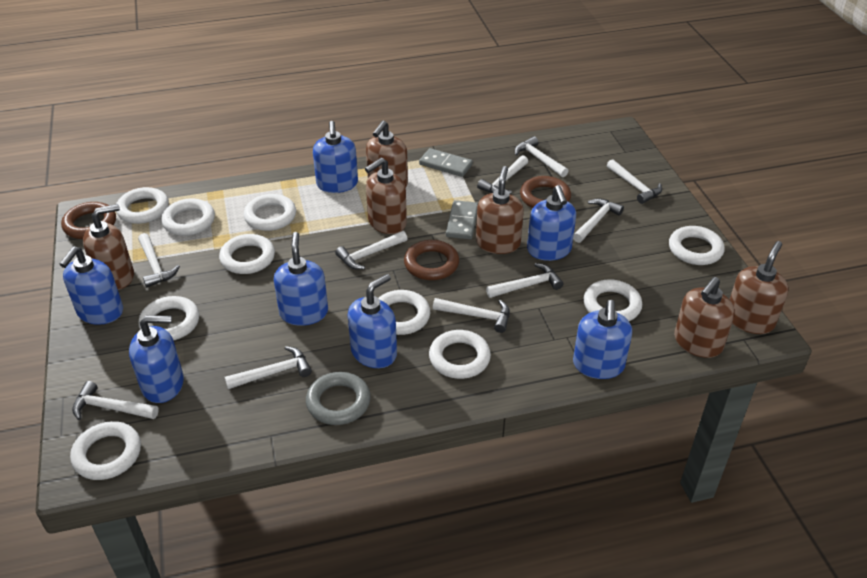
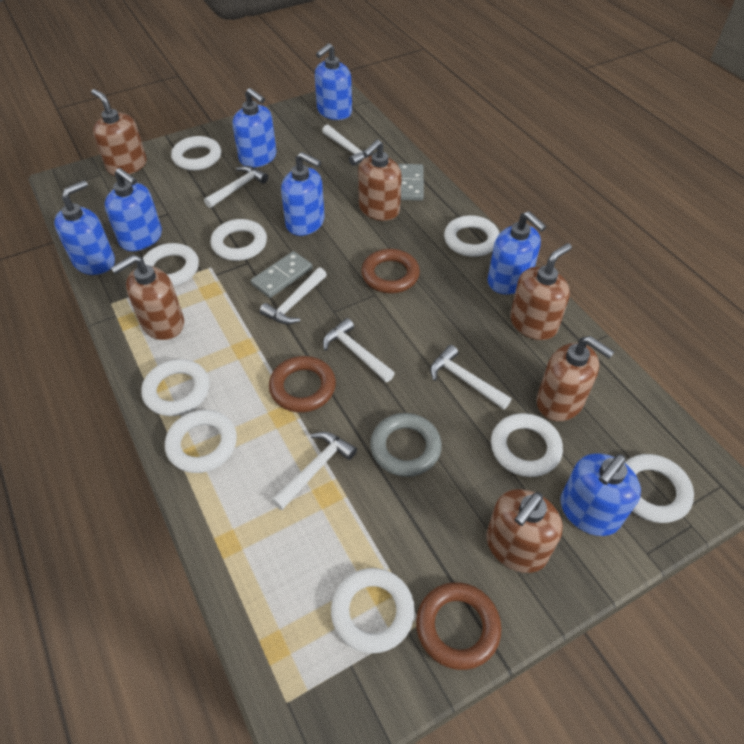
white hammer: [72,381,159,420] [138,233,180,287] [225,346,312,389] [335,231,408,270] [433,298,510,333] [477,155,528,194] [486,263,563,298] [515,136,568,177] [573,198,624,243] [607,159,662,204] = 10 -> [204,166,268,208] [260,267,327,324] [272,432,357,510] [322,125,372,166] [323,318,395,382] [430,345,512,410] = 6
white ring: [70,421,141,480] [116,187,169,224] [139,296,199,340] [161,198,215,236] [219,234,275,274] [244,194,296,231] [379,290,430,335] [429,330,491,379] [584,279,642,321] [669,226,724,265] = 10 -> [141,359,210,416] [143,243,199,286] [165,410,237,473] [171,136,221,170] [211,219,267,261] [331,568,415,653] [444,215,500,257] [491,413,563,477] [624,454,694,523] = 9

